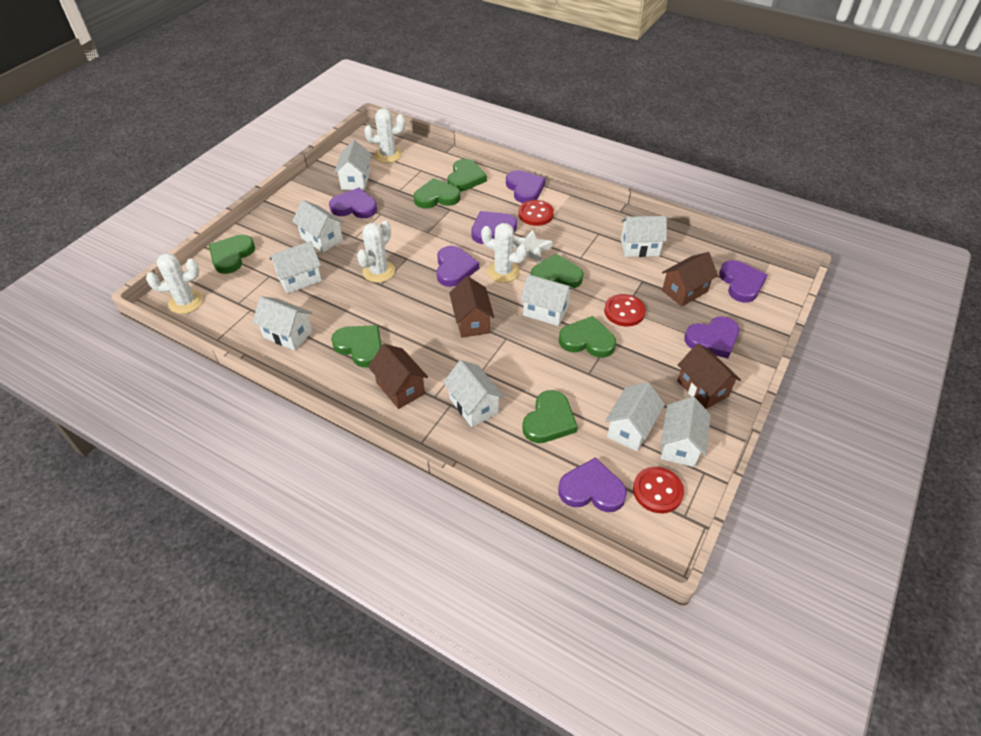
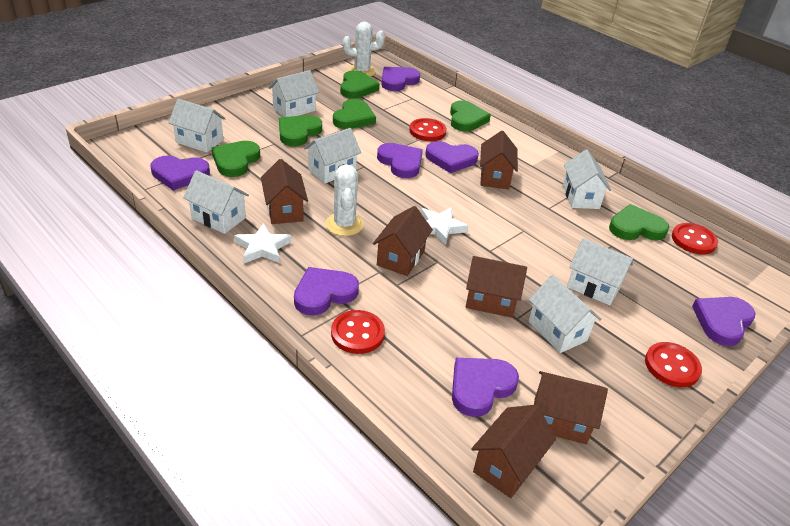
brown house: [368,344,428,409] [449,276,495,338] [662,252,718,307] [677,343,741,409] = 4 -> [261,159,308,224] [373,206,433,276] [466,256,527,318] [471,405,556,498] [480,131,518,190] [534,371,608,444] = 6
green heart: [209,235,255,274] [331,325,381,367] [414,178,460,208] [447,159,487,191] [522,390,578,443] [531,254,583,288] [559,316,616,358] = 7 -> [212,141,260,177] [279,115,322,146] [333,99,376,129] [340,70,379,99] [450,101,491,132] [609,204,669,240] = 6
red button: [518,200,554,226] [604,294,646,326] [633,467,684,513] = 3 -> [331,310,385,354] [409,118,447,141] [645,342,702,387] [672,223,718,255] = 4
white cactus: [146,253,203,314] [357,221,395,283] [364,108,405,163] [481,223,527,283] = 4 -> [325,164,364,236] [343,22,385,77] = 2
white house: [253,296,312,351] [269,241,322,294] [292,200,344,253] [334,140,371,190] [443,360,504,427] [520,274,574,326] [605,382,665,451] [621,216,667,257] [661,397,711,467] = 9 -> [169,99,226,152] [183,170,249,234] [269,70,319,117] [304,128,361,183] [529,275,601,353] [563,150,611,209] [567,238,633,305] = 7
white star: [513,230,553,263] = 1 -> [234,223,291,263] [421,207,468,245] = 2

